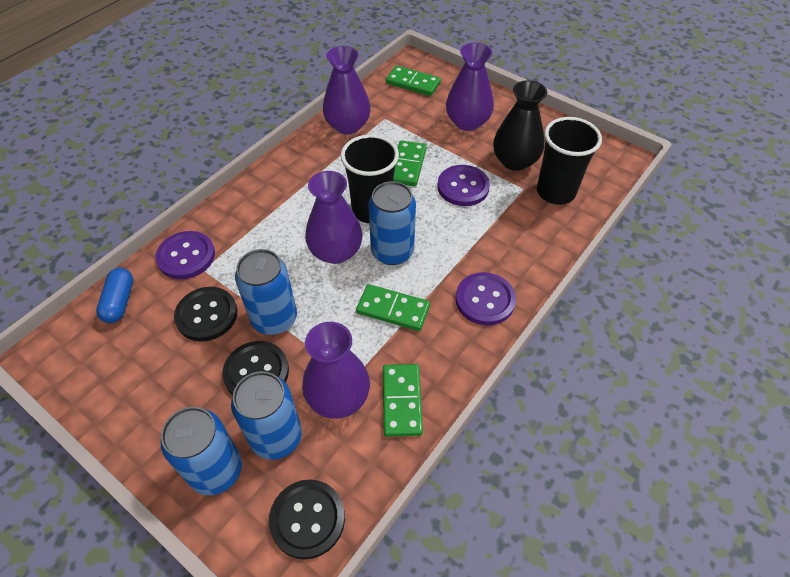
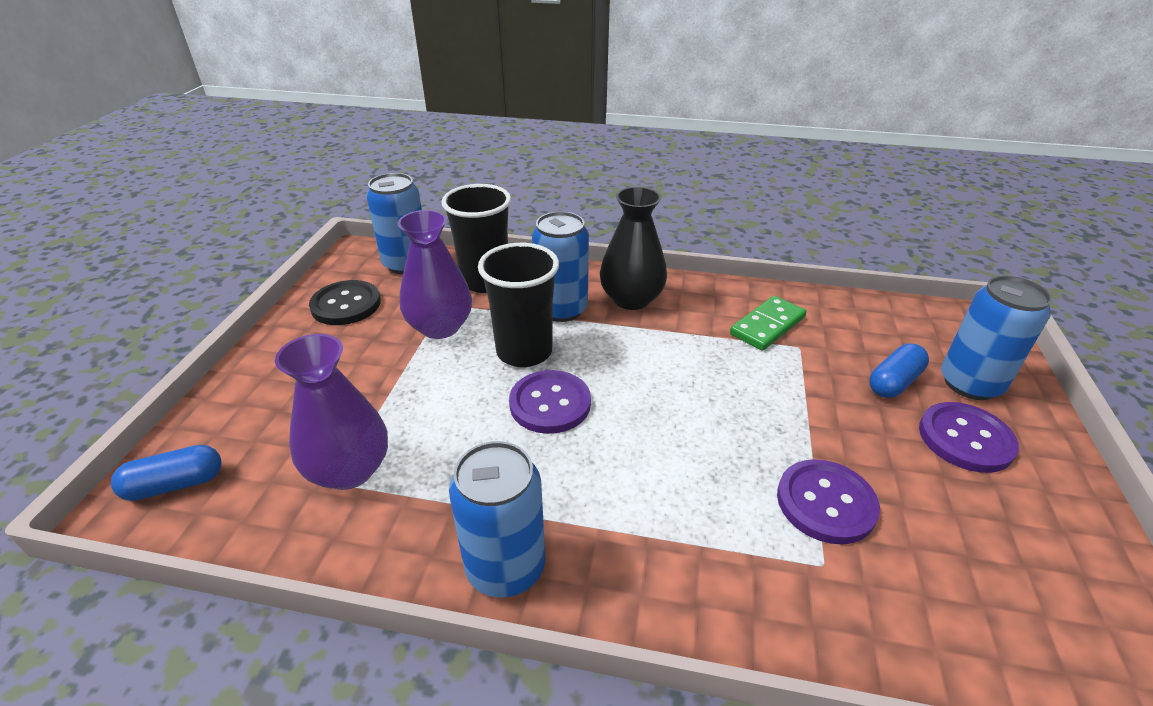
black button: [174,287,237,341] [222,341,289,395] [269,479,345,559] = 3 -> [309,280,381,325] = 1
blue capsule: [96,268,133,323] = 1 -> [111,445,222,501] [869,343,929,398] = 2
green domino: [356,284,430,331] [383,364,423,437] [386,66,441,96] [394,141,427,186] = 4 -> [730,296,806,351] = 1
purple vase: [302,322,370,419] [305,171,363,264] [323,46,371,135] [446,43,494,131] = 4 -> [275,334,388,490] [398,210,472,339] = 2

